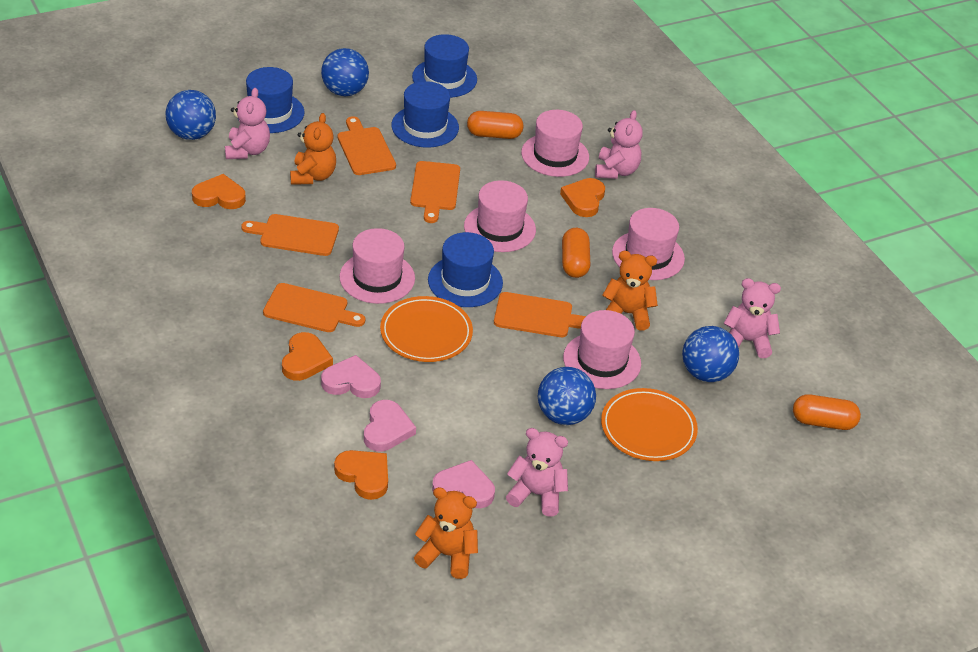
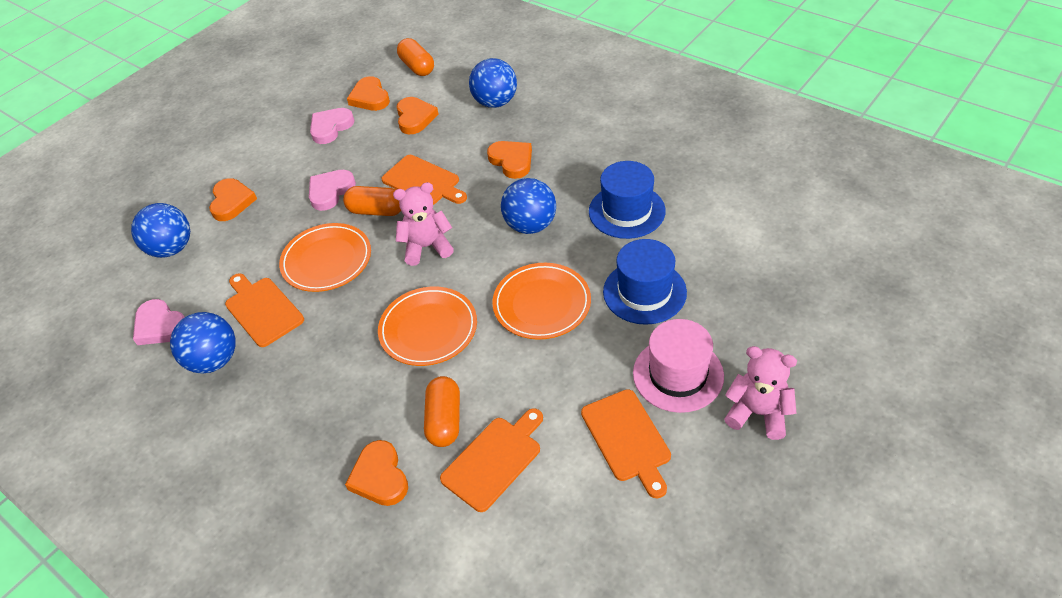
blue hat: [238,67,305,133] [391,81,459,148] [412,34,477,98] [428,232,503,307] = 4 -> [589,161,666,239] [603,239,687,325] = 2
orange cutting board: [241,214,339,256] [263,283,365,332] [338,116,396,175] [410,161,460,223] [494,292,586,337] = 5 -> [225,273,304,347] [381,155,467,205] [440,408,543,512] [581,389,671,498] = 4
orange heart: [192,174,246,209] [282,332,333,381] [334,450,388,500] [560,178,605,217] = 4 -> [209,178,257,221] [345,440,408,506] [347,76,390,111] [397,97,438,134] [487,141,532,179] = 5
orange plate: [380,296,473,362] [601,388,698,461] = 2 -> [279,223,371,292] [378,287,477,366] [492,263,591,340] = 3
orange teddy bear: [290,113,336,184] [414,487,478,579] [602,251,658,331] = 3 -> none = 0
pink hat: [340,228,415,304] [464,180,536,252] [521,110,589,177] [563,310,641,389] [612,208,685,280] = 5 -> [633,319,724,413] = 1
pink teddy bear: [225,88,270,159] [506,428,568,517] [595,110,643,179] [723,278,781,358] = 4 -> [393,182,454,266] [724,346,797,440] = 2

